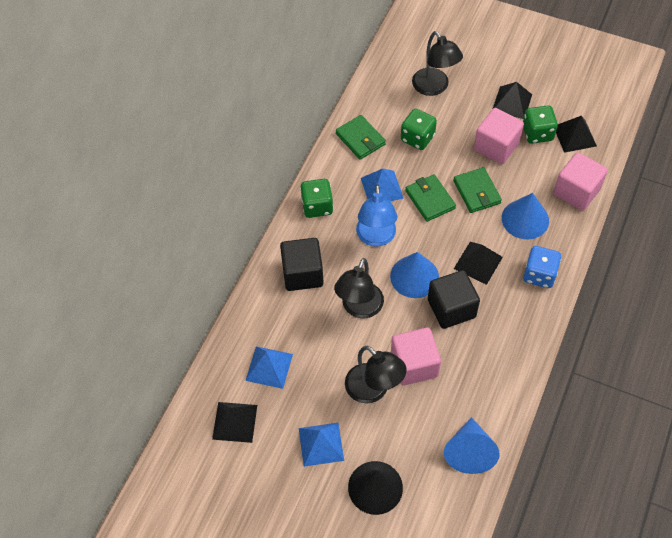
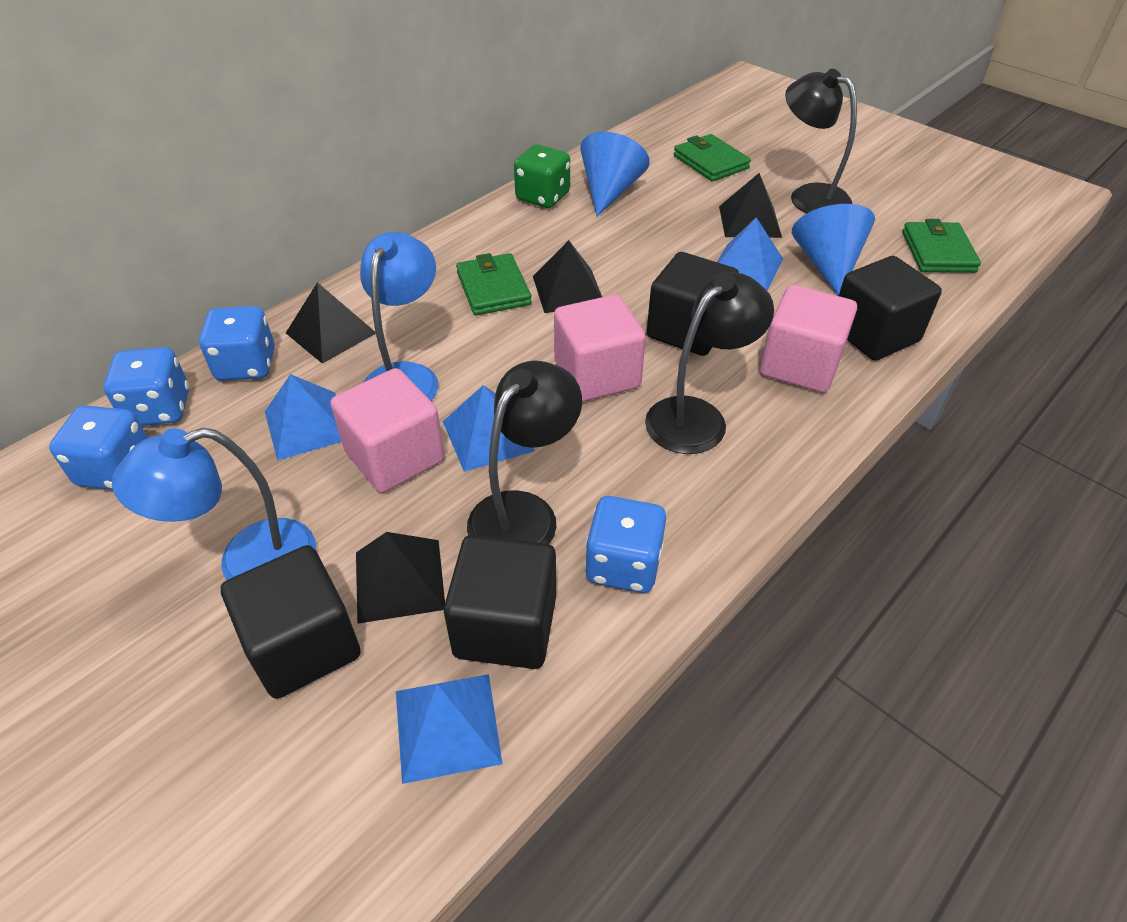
black cone: [348,461,403,515] = 1 -> none = 0
black cube: [280,238,324,291] [428,270,480,329] = 2 -> [221,545,361,699] [444,535,556,669] [647,252,739,356] [839,256,942,361] = 4
blue cone: [390,252,439,298] [444,417,500,474] [502,193,549,239] = 3 -> [580,132,650,216] [792,204,875,296] = 2
blue dice: [523,246,561,288] = 1 -> [49,405,148,490] [104,347,189,426] [199,306,275,381] [585,496,666,593] = 4
blue lamp: [356,184,398,247] = 1 -> [112,428,316,580] [360,232,438,401] = 2
blue pyramid: [245,346,293,389] [299,423,344,467] [361,169,403,201] = 3 -> [265,374,341,461] [396,674,502,784] [443,385,535,472] [717,217,783,291] = 4
green dice: [300,179,333,218] [401,108,437,150] [523,105,558,144] = 3 -> [514,144,570,208] = 1

